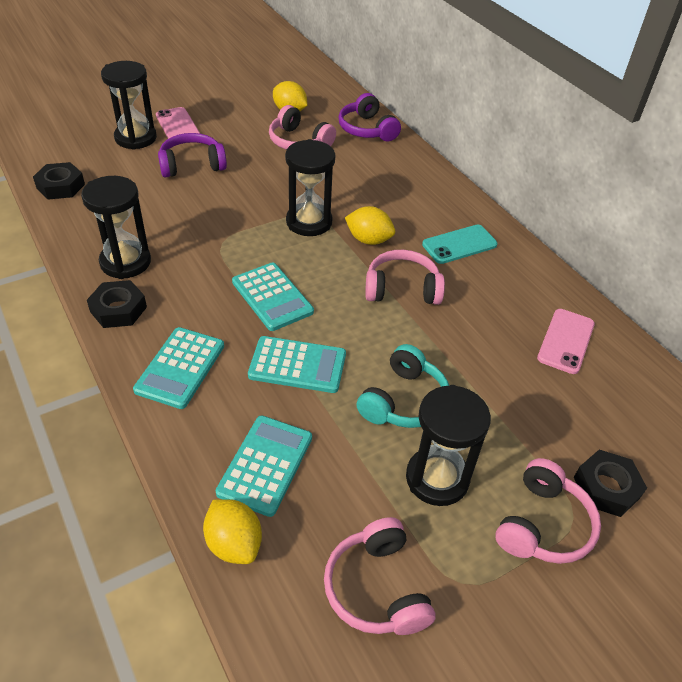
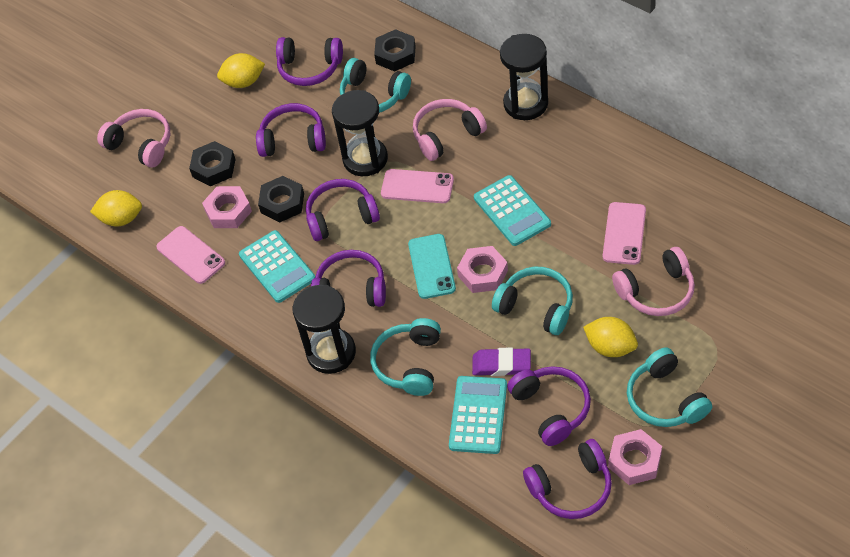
black hourglass: [81,176,151,279] [101,61,157,150] [285,139,335,236] [406,385,491,506] = 4 -> [293,285,356,374] [332,90,388,176] [500,34,548,120] = 3
pink headphones: [269,105,336,150] [324,517,436,635] [365,250,445,305] [495,458,601,564] = 4 -> [97,109,170,168] [413,99,487,161] [612,247,695,316] = 3
pink nut: none = 0 -> [202,186,252,228] [457,246,508,293] [608,429,662,485] = 3
pink phone: [156,107,200,139] [537,309,595,374] = 2 -> [156,226,225,284] [381,169,454,203] [603,202,646,265] = 3
purple eraser: none = 0 -> [472,348,531,376] = 1
purple headphones: [158,133,227,178] [339,93,401,142] = 2 -> [256,103,326,157] [276,37,343,86] [306,179,380,241] [311,250,386,307] [507,366,591,446] [523,439,612,519] = 6
turquoise calculator: [133,327,224,409] [216,416,312,517] [232,262,314,331] [248,336,346,393] = 4 -> [239,230,315,303] [449,376,507,454] [474,175,551,246] = 3
turquoise headphones: [357,344,449,428] = 1 -> [340,58,411,113] [370,318,441,396] [492,267,573,335] [627,347,712,427] = 4

